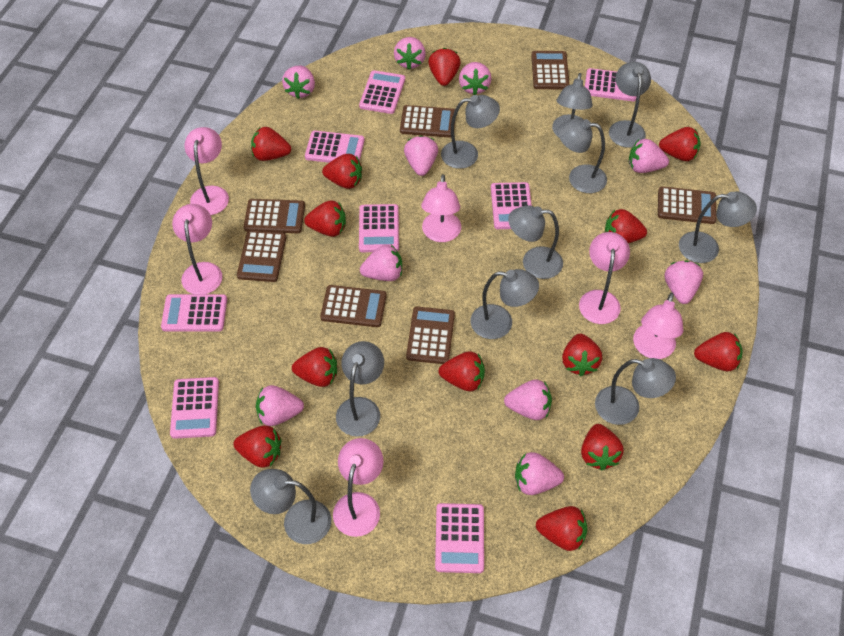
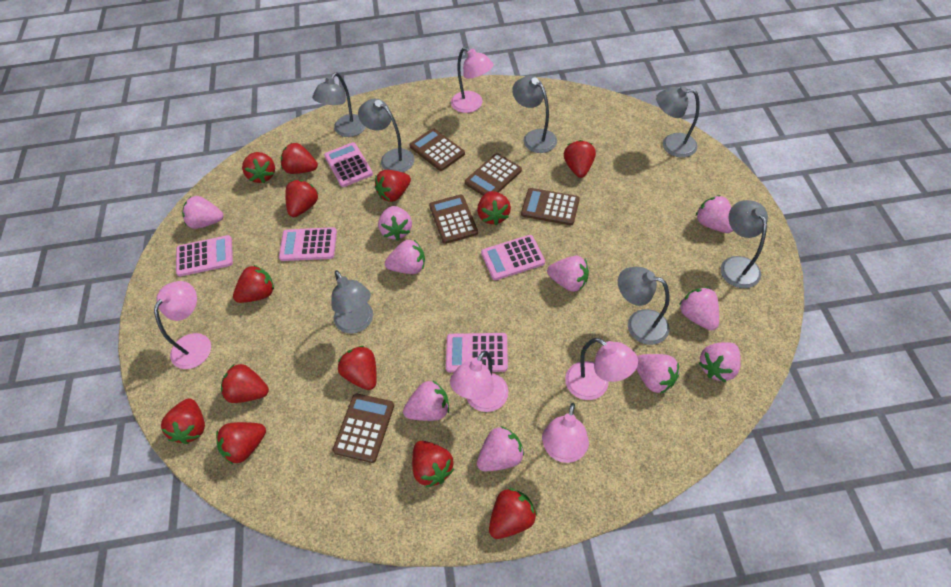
brown calculator: [237,230,286,282] [244,199,305,233] [320,285,387,327] [400,105,455,138] [406,307,455,364] [531,51,569,89] [658,186,716,224] = 7 -> [333,394,394,463] [409,128,465,171] [429,194,478,244] [465,153,522,196] [521,188,580,225] = 5
grey lamp: [250,469,331,544] [336,341,384,437] [441,95,500,169] [471,269,539,339] [508,205,563,279] [552,73,593,137] [558,119,607,193] [595,358,676,425] [609,62,651,148] [679,191,757,263] = 10 -> [312,73,366,137] [331,270,373,334] [358,99,415,172] [512,76,557,153] [618,267,670,345] [656,86,700,158] [721,200,768,288] = 7
pink calculator: [161,294,227,331] [170,377,219,439] [305,131,365,163] [359,70,405,114] [359,204,399,252] [435,503,484,573] [491,182,532,229] [585,68,637,101] = 8 -> [176,235,233,277] [279,227,337,261] [324,142,373,187] [446,333,508,372] [481,235,545,280] = 5
pink lamp: [172,204,222,294] [185,127,229,215] [333,438,384,537] [421,174,461,242] [579,232,630,324] [633,293,683,359] = 6 -> [154,281,211,369] [450,351,508,412] [451,47,493,113] [542,403,589,463] [565,338,638,400] = 5

